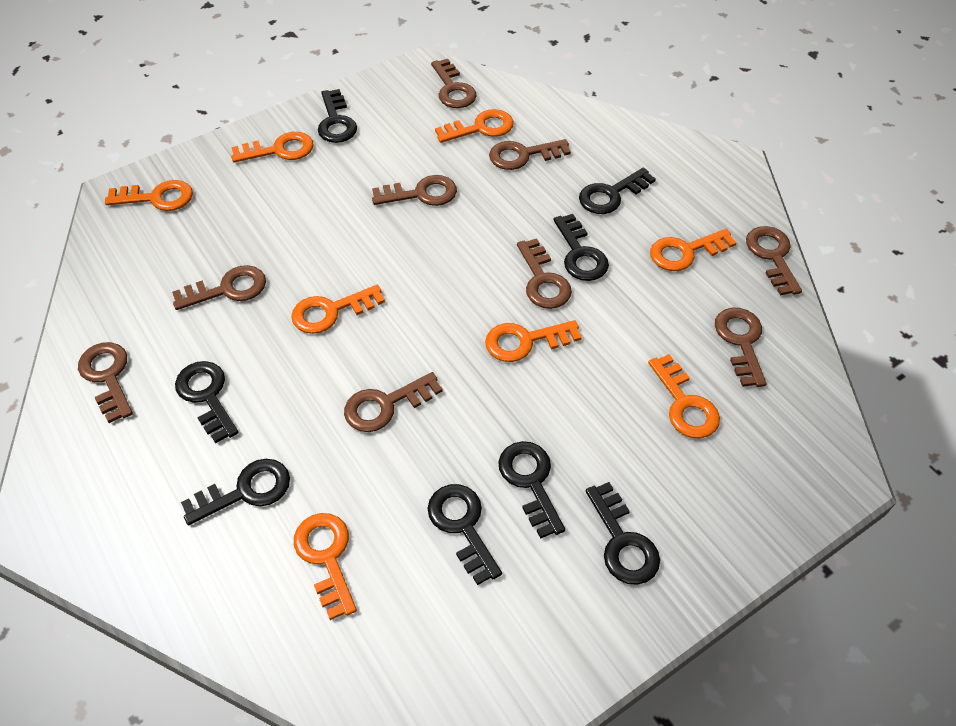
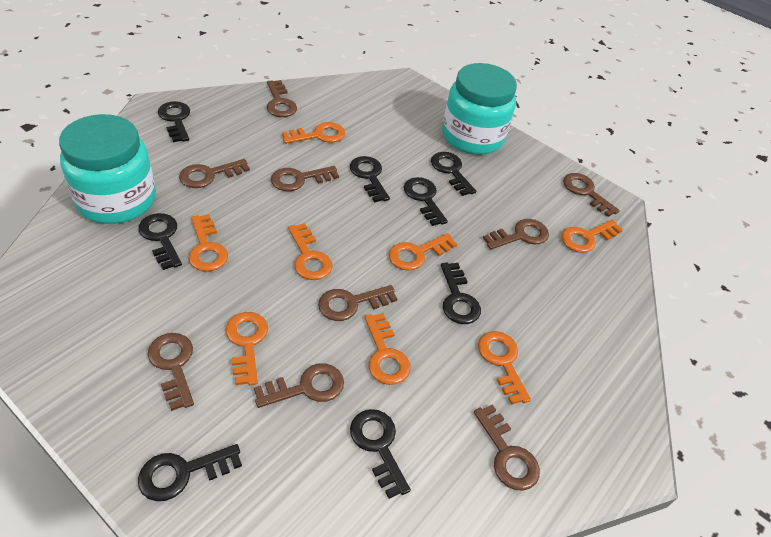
turquoise jar: none = 0 -> [59,114,156,224] [442,63,517,155] = 2

